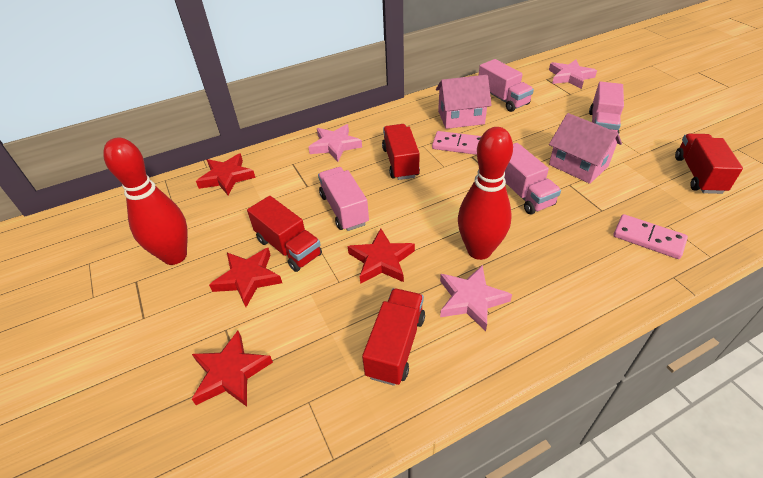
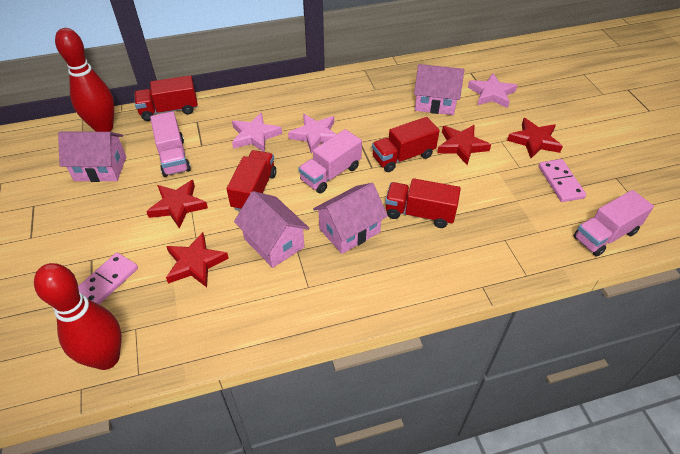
pink house: [436,75,492,129] [549,113,622,184] = 2 -> [58,132,126,182] [234,191,309,268] [313,183,388,254] [414,64,464,115] = 4
pink truck: [318,167,369,231] [479,59,534,112] [504,143,561,215] [589,82,624,134] = 4 -> [150,111,191,177] [298,129,362,193] [573,190,654,257] = 3

